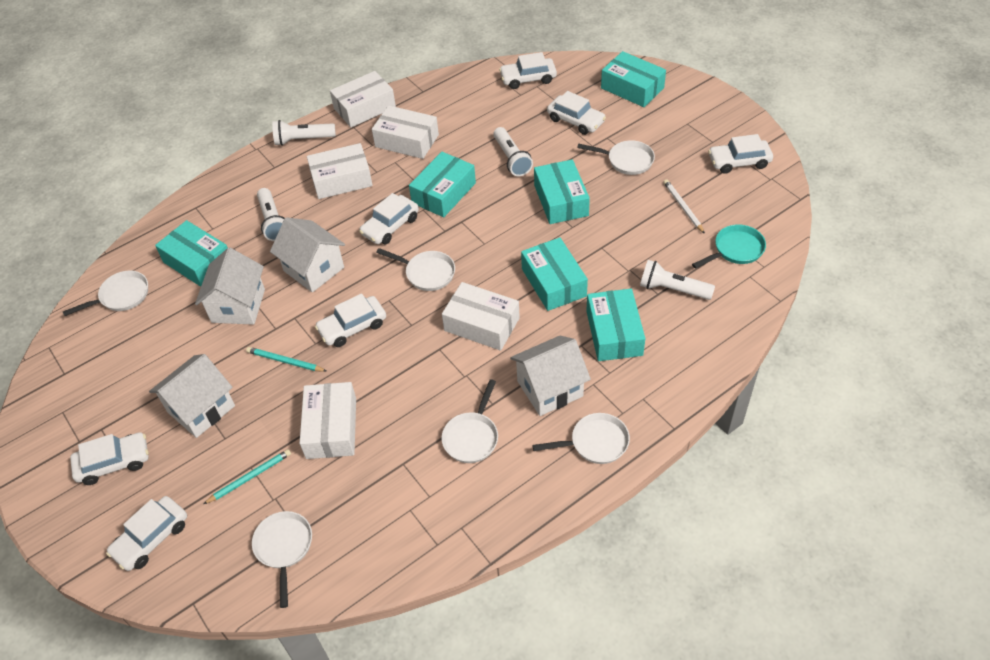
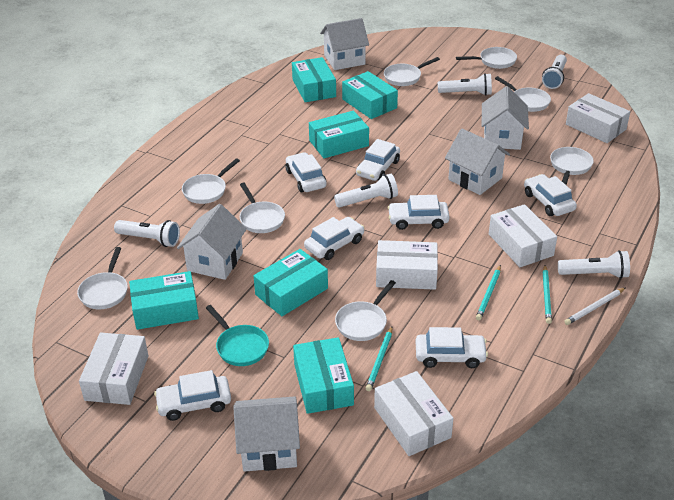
turquoise pencil: [203,449,291,504] [246,347,326,372] = 2 -> [366,326,392,391] [476,265,501,320] [543,265,552,324] = 3
white flashlight: [257,188,285,241] [272,120,336,146] [493,127,533,176] [640,260,715,300] = 4 -> [114,220,180,247] [334,174,398,208] [438,73,492,96] [542,55,567,89] [558,250,630,279] = 5
white house: [149,354,235,438] [195,248,265,325] [270,217,345,292] [510,336,591,416] = 4 -> [177,204,247,280] [233,396,300,472] [320,18,369,70] [445,129,510,195] [482,86,529,150] = 5
white pan: [63,271,148,316] [252,511,312,608] [376,248,455,291] [441,379,498,463] [532,413,630,464] [577,140,655,175] = 6 -> [77,247,128,309] [182,158,240,204] [240,183,285,233] [335,280,396,341] [384,57,440,86] [456,47,517,69] [495,76,551,112] [550,147,594,185] = 8

